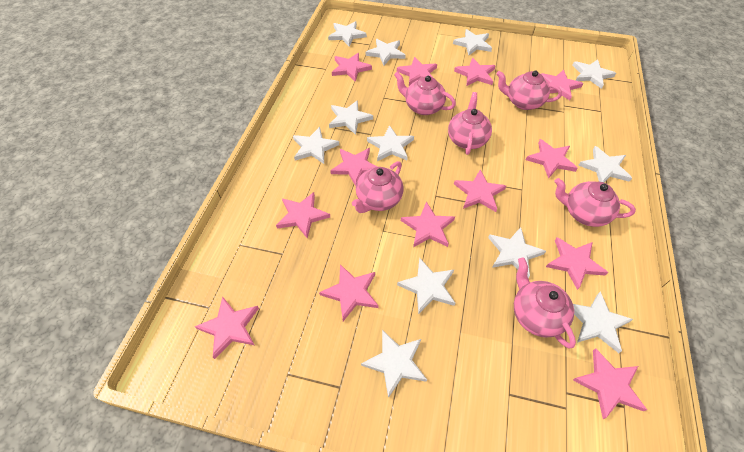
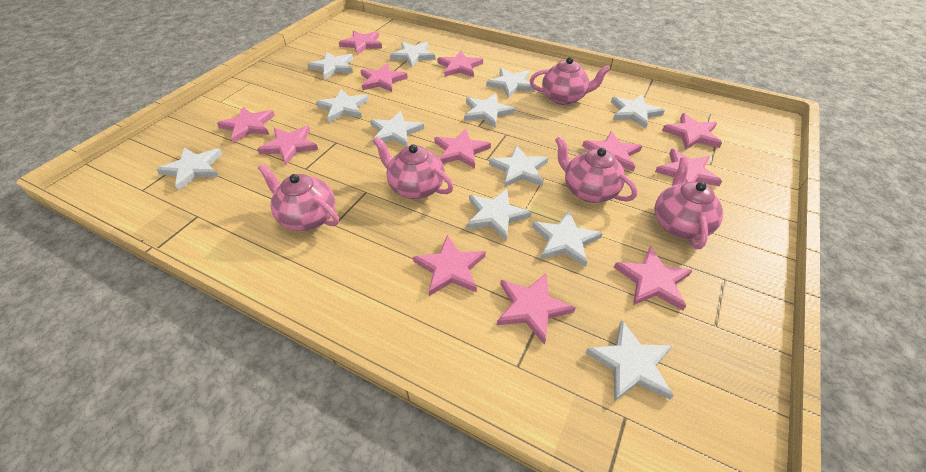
pink star: [194,297,259,359] [276,192,330,239] [319,265,379,321] [330,148,377,186] [332,53,372,82] [397,57,437,86] [401,202,455,248] [454,57,495,86] [454,170,506,212] [526,139,578,179] [541,70,583,100] [546,237,608,290] [573,348,647,419] = 13 -> [217,107,275,143] [257,126,318,165] [339,30,382,55] [360,63,408,92] [413,235,486,296] [434,128,491,168] [437,51,483,77] [497,273,575,345] [582,131,642,172] [614,246,693,310] [655,149,722,186] [662,113,722,150] = 12
pink teapot: [352,161,404,213] [394,72,456,115] [448,92,492,155] [496,70,562,110] [514,258,576,348] [554,178,636,227] = 6 -> [258,164,339,231] [373,136,453,199] [530,57,610,105] [555,136,637,203] [655,157,723,249] = 5

